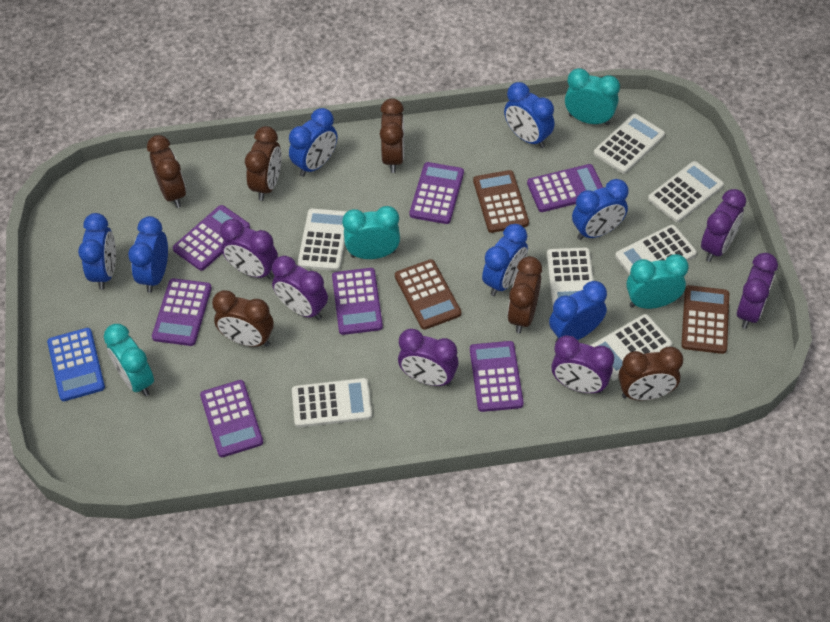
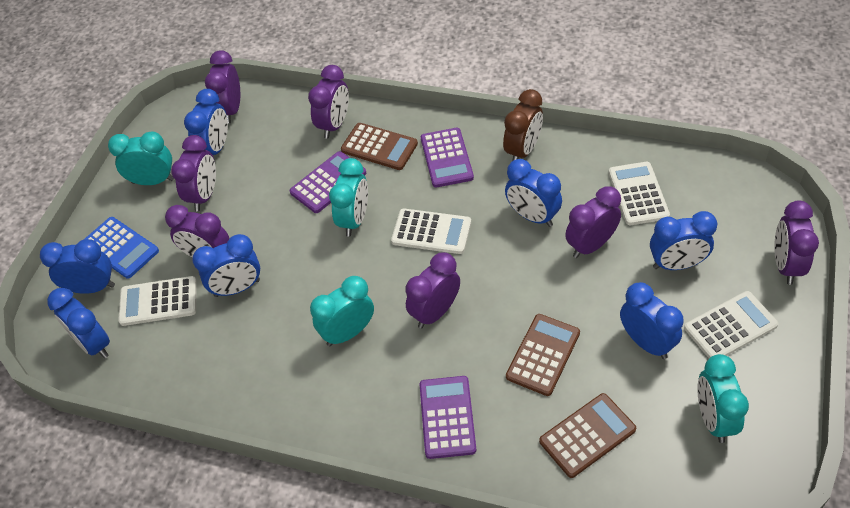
brown clock: [147,135,186,208] [212,290,274,347] [245,126,282,201] [380,98,404,173] [507,256,542,333] [619,347,683,400] = 6 -> [503,89,543,161] = 1
purple calculator: [152,278,212,346] [173,205,250,271] [200,380,263,457] [332,268,383,335] [410,162,464,224] [470,341,524,412] [527,164,603,212] = 7 -> [290,151,366,213] [419,376,476,459] [421,128,474,188] = 3
purple clock: [220,219,278,279] [272,256,328,320] [398,329,458,386] [551,335,614,394] [701,189,746,262] [737,253,778,329] = 6 -> [165,205,230,258] [171,135,216,211] [205,50,240,123] [308,65,349,139] [406,252,460,329] [565,186,621,258] [774,200,819,285] = 7
white calculator: [292,378,372,427] [298,208,347,271] [547,248,594,306] [590,314,672,381] [594,114,665,174] [615,225,697,275] [648,161,724,222] = 7 -> [118,276,197,326] [391,209,471,254] [609,162,670,225] [684,291,778,358] = 4

